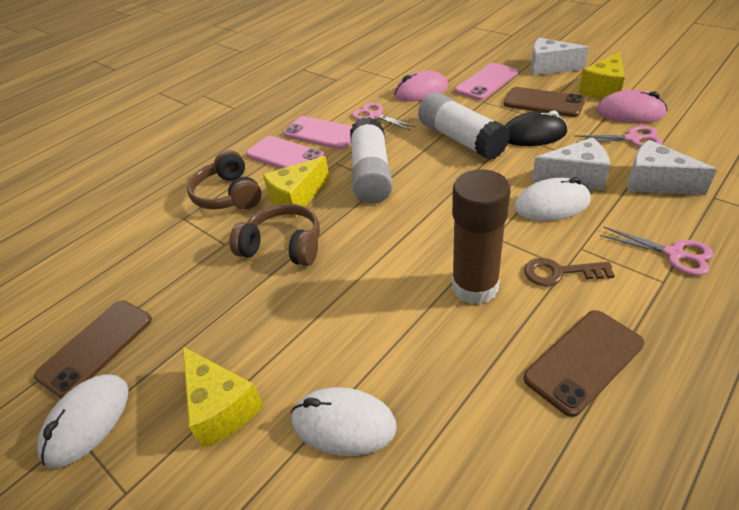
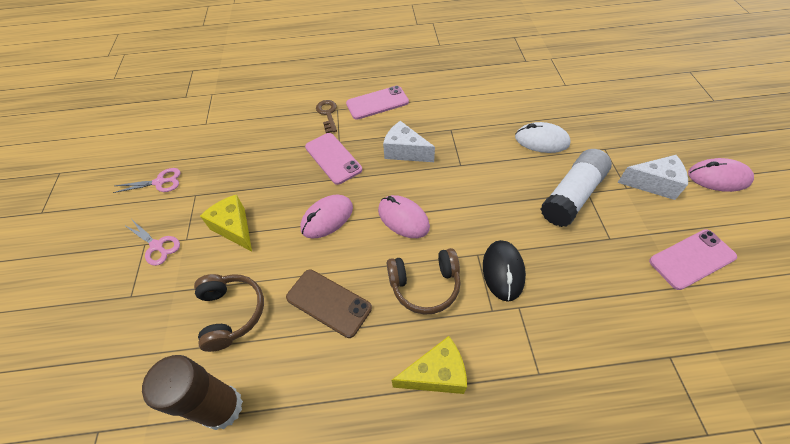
brown phone: [34,300,152,398] [503,87,585,117] [524,310,645,417] = 3 -> [286,269,372,338] = 1
pink mouse: [394,70,448,102] [596,90,667,123] = 2 -> [300,195,353,239] [378,195,430,238] [688,158,754,192] = 3
pink scissors: [352,103,416,130] [574,126,663,147] [600,227,713,276] = 3 -> [113,168,181,193] [124,220,180,266] = 2
white cheese: [531,38,589,76] [532,138,610,190] [627,140,717,195] = 3 -> [383,121,435,162] [617,155,688,200] = 2
white glue stick: [350,117,393,204] [418,92,510,160] = 2 -> [541,149,612,227] = 1
white mouse: [37,374,129,469] [291,387,397,456] [514,177,591,221] = 3 -> [515,122,571,153] = 1
yellow cheese: [183,347,263,448] [263,156,330,217] [578,52,625,99] = 3 -> [200,194,252,252] [392,336,467,394] = 2

